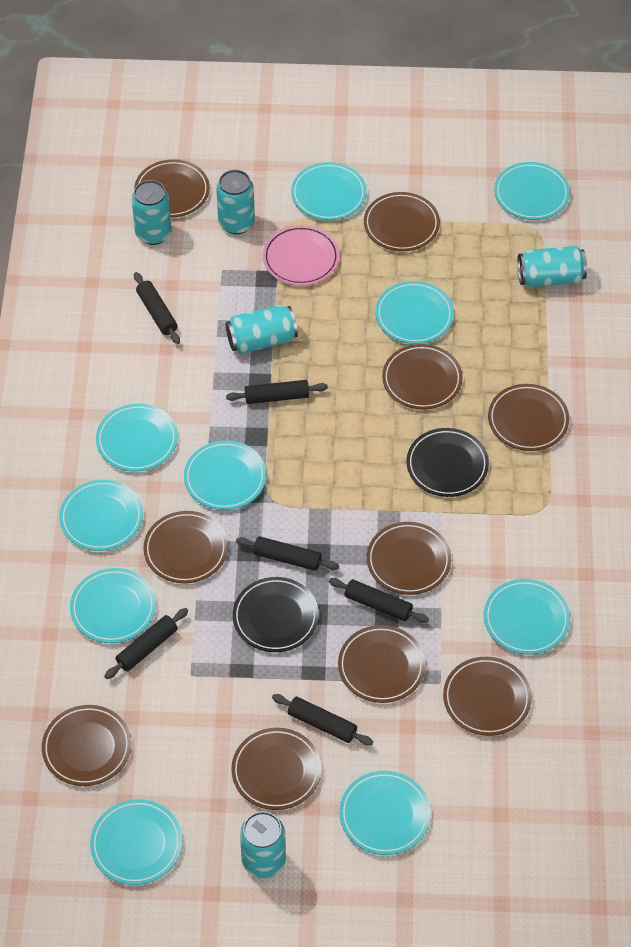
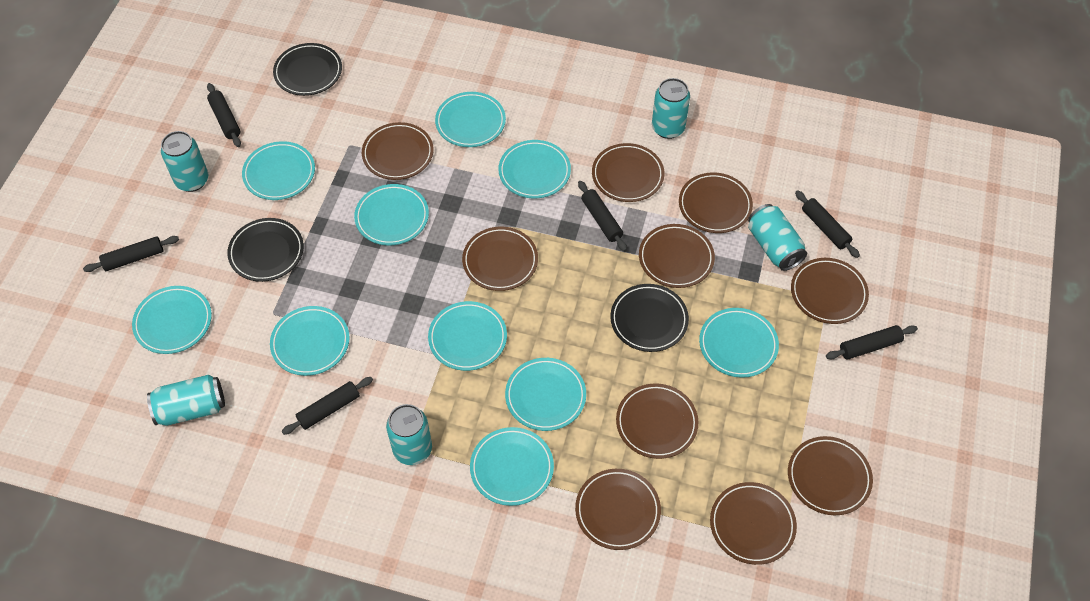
black plate: [233,577,319,652] [406,428,489,497] = 2 -> [227,218,304,282] [273,43,342,96] [610,284,689,352] = 3
pink plate: [263,225,340,286] = 1 -> none = 0

